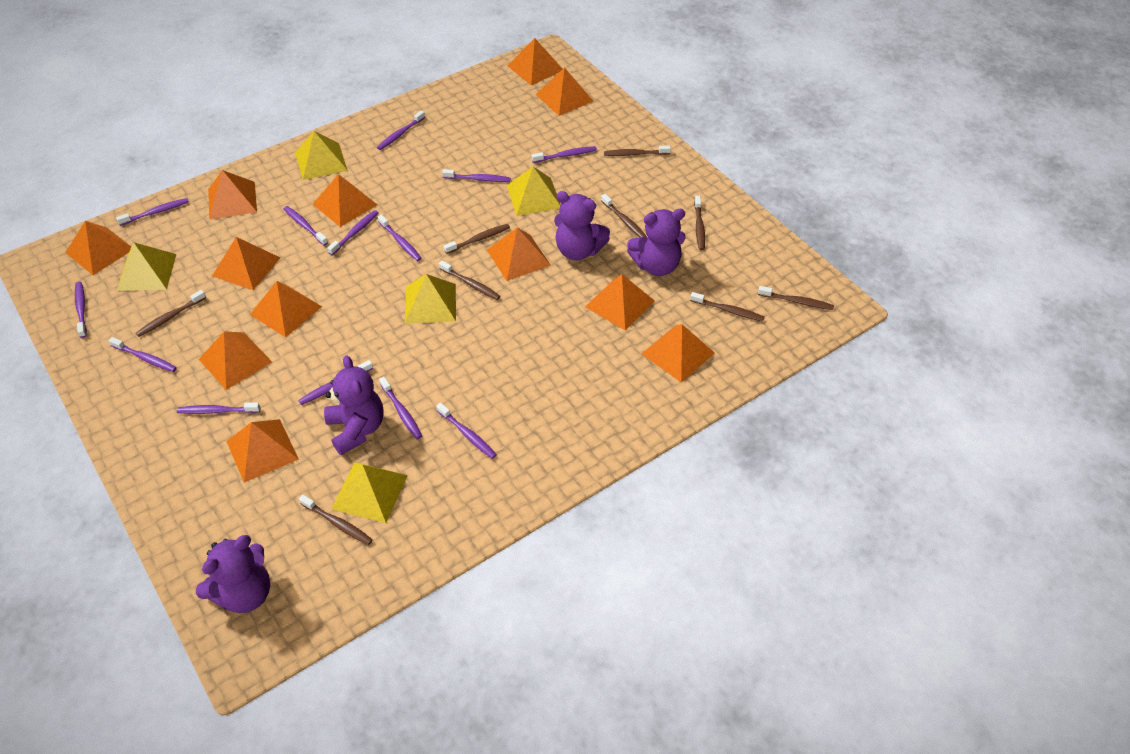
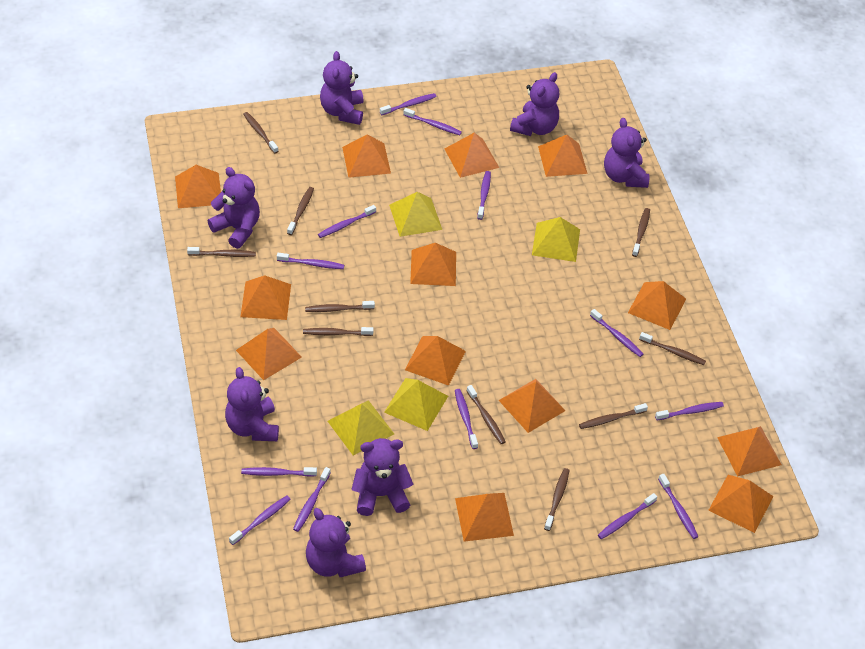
brown toothbrush: [136,290,206,337] [299,495,373,545] [439,261,501,300] [444,224,510,254] [601,194,648,238] [604,145,671,156] [690,292,765,322] [694,196,705,250] [758,286,834,310] = 9 -> [187,247,256,257] [243,112,278,154] [287,187,314,235] [303,327,373,336] [305,301,375,312] [467,385,506,444] [544,468,570,531] [579,403,648,429] [632,208,650,257] [639,332,706,365] = 10
orange pyramid: [65,221,131,275] [199,331,272,390] [208,170,257,220] [212,237,280,290] [226,419,299,482] [250,281,322,337] [313,174,377,227] [487,228,551,281] [507,38,562,85] [535,67,593,116] [585,274,655,331] [642,324,715,382] = 12 -> [175,165,221,208] [236,328,302,380] [240,275,291,320] [342,135,391,178] [405,336,466,386] [410,243,456,286] [445,133,499,178] [455,493,514,542] [499,379,566,433] [538,135,588,177] [628,281,686,330] [708,475,774,533] [717,426,782,477] = 13
purple teddy bear: [196,535,270,613] [324,355,384,455] [554,191,610,260] [627,209,686,276] = 4 -> [208,167,260,249] [225,367,279,441] [306,508,366,577] [320,51,363,125] [352,438,413,516] [510,72,559,136] [604,118,649,188] = 7
yellow pyramid: [117,242,176,291] [295,131,348,180] [332,462,408,523] [405,274,456,324] [507,167,561,216] = 5 -> [328,400,394,455] [384,378,448,431] [389,192,442,237] [532,217,580,262] = 4

